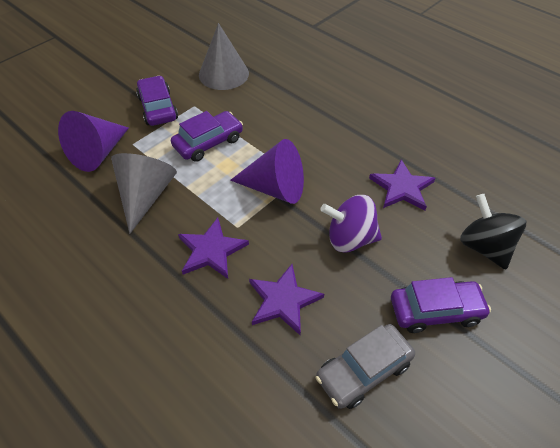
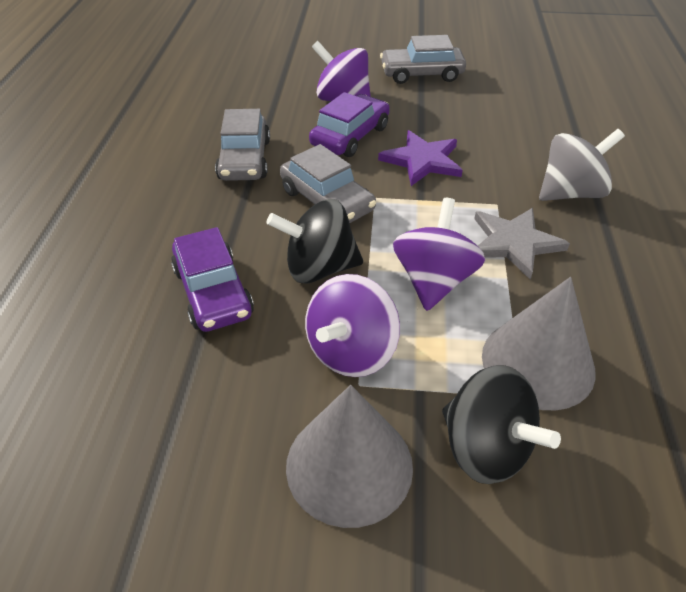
black spinning top: [460,194,526,269] = 1 -> [266,199,363,284] [442,365,561,484] = 2
grey car: [316,324,415,409] = 1 -> [215,109,270,181] [280,144,376,223] [380,35,466,84] = 3
grey spinning top: none = 0 -> [539,129,625,201] = 1
grey star: none = 0 -> [474,208,570,280] = 1
purple car: [136,76,178,126] [171,111,243,162] [391,277,491,333] = 3 -> [171,227,254,332] [309,92,390,157] = 2
purple cone: [58,111,129,172] [230,139,304,204] = 2 -> none = 0
purple spinning top: [320,195,382,253] = 1 -> [305,274,400,377] [312,41,371,101] [393,198,485,311] = 3
purple star: [178,218,249,279] [249,264,324,335] [369,160,435,211] = 3 -> [378,130,463,186] = 1

